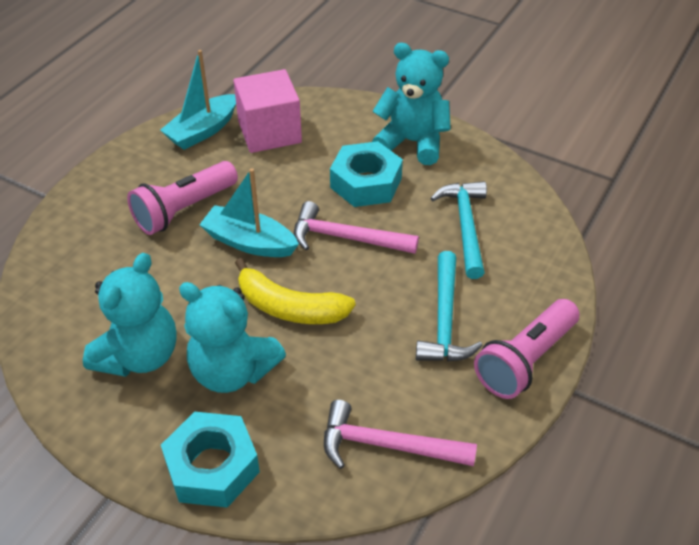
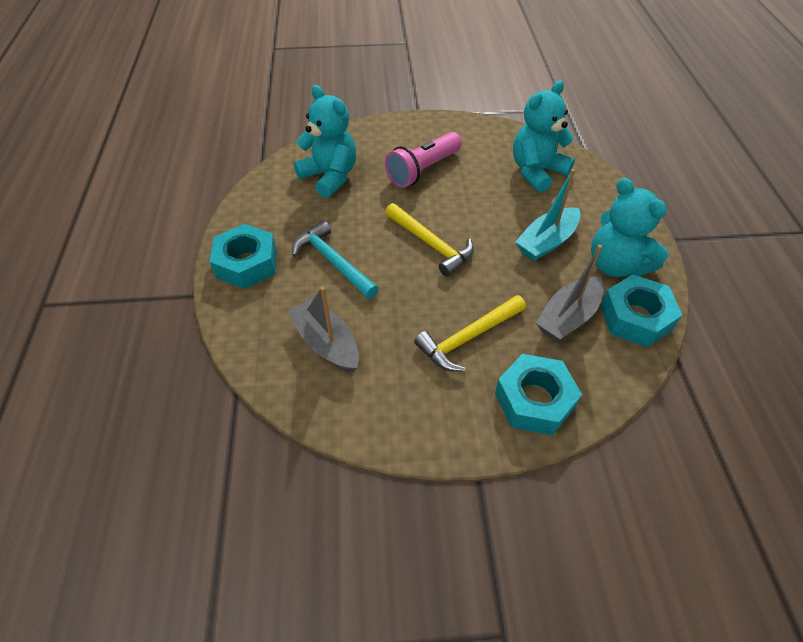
grey boat: none = 0 -> [288,286,359,373] [536,244,604,342] = 2
pink cube: [233,69,302,153] = 1 -> none = 0
pink flashlight: [127,161,238,235] [474,299,580,399] = 2 -> [385,132,462,188] = 1
pink hammer: [294,201,419,254] [324,400,477,469] = 2 -> none = 0
turquoise boat: [160,50,236,150] [199,168,299,257] = 2 -> [515,169,581,261] = 1
turquoise hammer: [416,251,483,361] [430,181,487,279] = 2 -> [292,221,379,299] = 1
turquoise nut: [161,412,260,508] [330,141,403,207] = 2 -> [210,224,277,289] [495,354,582,436] [600,275,682,347] = 3
yellow banana: [235,258,356,324] = 1 -> none = 0
yellow hammer: none = 0 -> [385,203,474,277] [414,295,526,372] = 2

